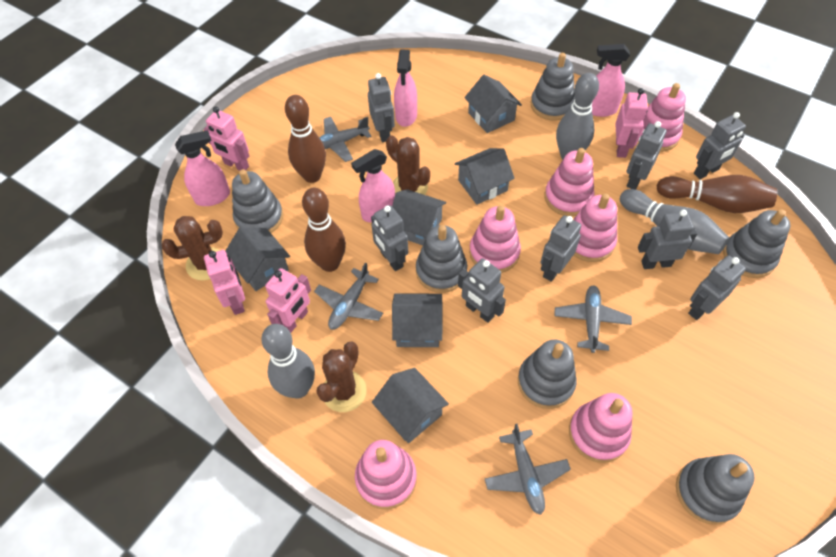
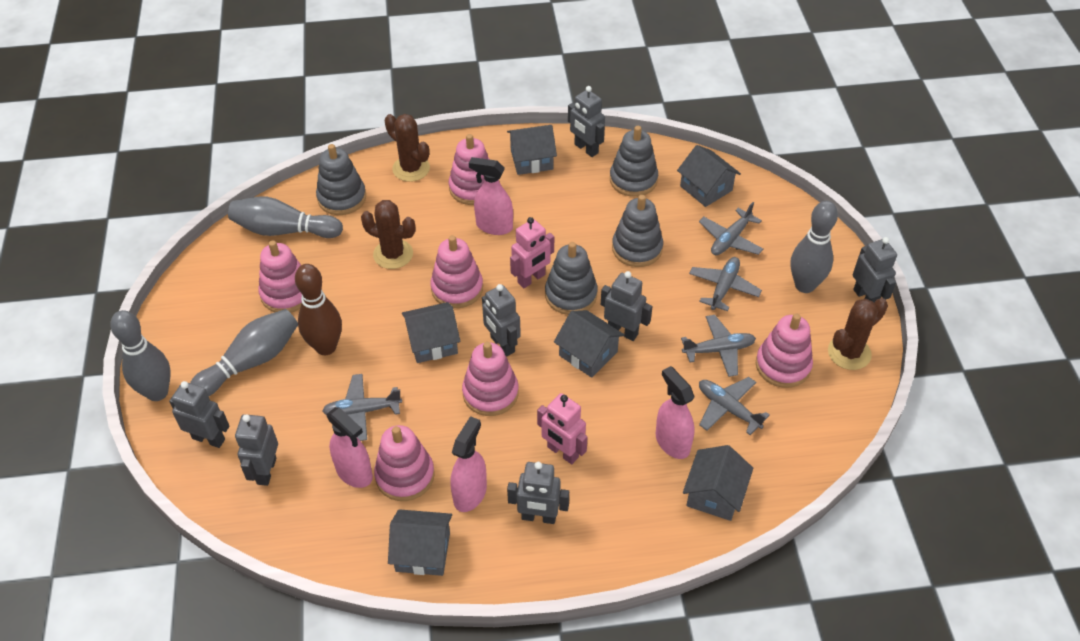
brown bowling pin: [285,95,326,183] [302,188,346,272] [657,175,777,213] = 3 -> [295,264,342,355] = 1
grey bowling pin: [261,324,315,399] [556,73,599,159] [620,189,729,254] = 3 -> [110,310,171,401] [190,309,298,396] [228,197,343,238] [791,201,838,293] = 4
grey plane: [314,262,383,330] [319,117,371,162] [485,424,571,515] [554,285,632,353] = 4 -> [322,374,402,441] [681,315,756,377] [689,257,762,311] [699,202,764,255] [699,377,770,435] = 5
grey robot: [368,73,395,142] [371,205,408,271] [458,258,506,323] [540,215,581,282] [626,121,667,189] [638,210,698,269] [688,256,746,320] [694,112,746,179] = 8 -> [169,381,229,448] [235,414,278,486] [482,284,521,356] [507,462,569,524] [568,86,605,157] [601,271,652,341] [853,237,897,302] = 7
grey stacking toy: [232,169,283,233] [416,225,467,293] [518,340,577,409] [531,53,575,121] [676,454,755,525] [723,209,790,278] = 6 -> [316,144,366,215] [545,242,598,315] [610,126,658,197] [612,195,663,267] = 4
pink robot: [204,107,249,171] [204,250,245,315] [265,268,311,333] [615,88,648,158] = 4 -> [510,217,554,288] [537,393,587,464] = 2

